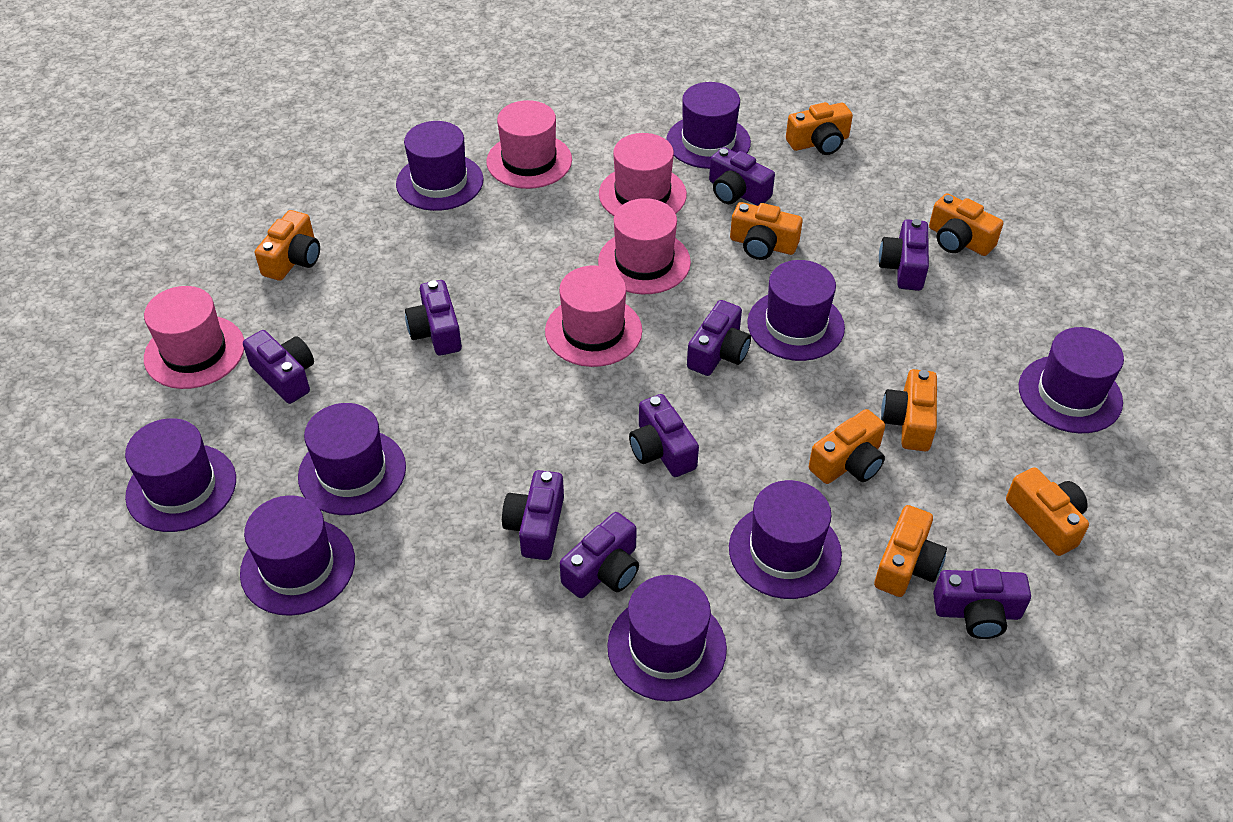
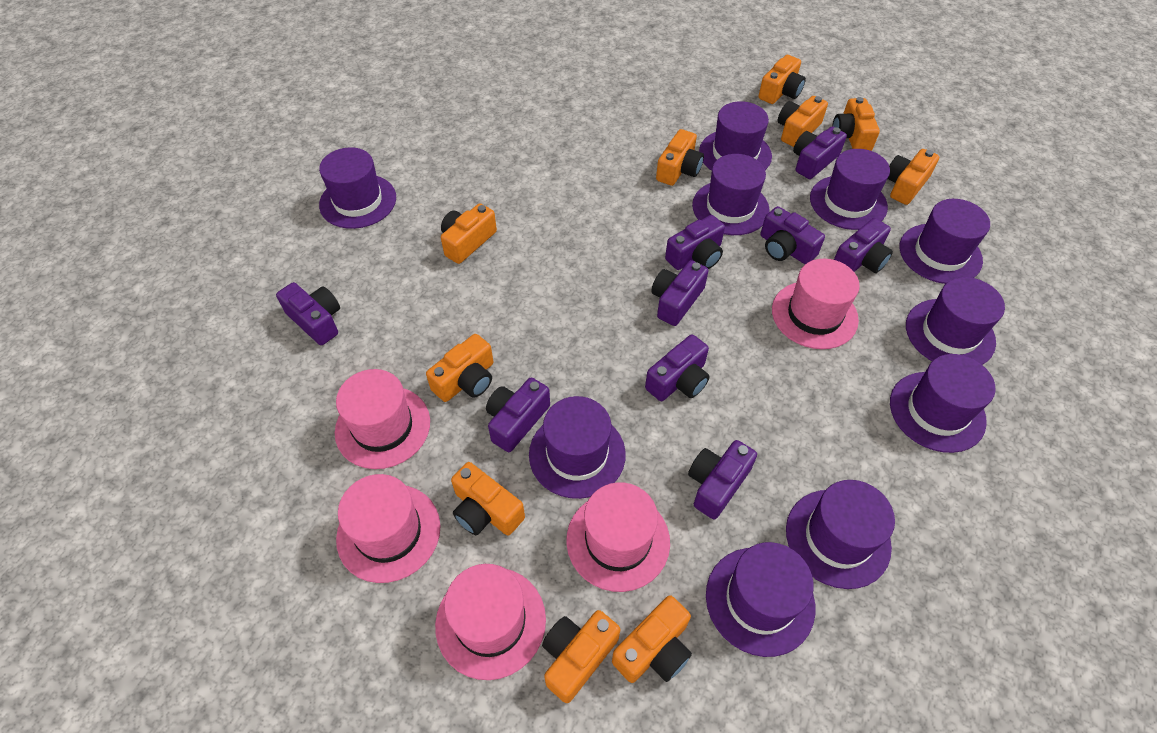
orange camera: [255,210,320,281] [730,202,803,260] [786,102,853,155] [809,409,885,484] [874,505,947,597] [881,369,937,451] [929,193,1003,256] [1006,467,1089,556] = 8 -> [426,334,493,402] [441,203,497,264] [451,462,525,536] [542,610,620,703] [612,595,692,683] [656,129,704,186] [758,55,806,104] [778,96,828,147] [832,97,880,151] [888,149,939,205] = 10
purple hat: [125,418,236,532] [240,495,355,616] [298,403,406,515] [396,121,483,211] [607,575,727,701] [666,82,751,169] [729,480,842,599] [747,260,845,361] [1019,327,1124,433] = 9 -> [319,147,396,229] [529,396,626,499] [692,154,770,235] [699,101,772,171] [706,542,815,657] [786,480,895,589] [810,149,890,230] [890,354,996,453] [899,199,990,284] [906,277,1005,365] = 10

